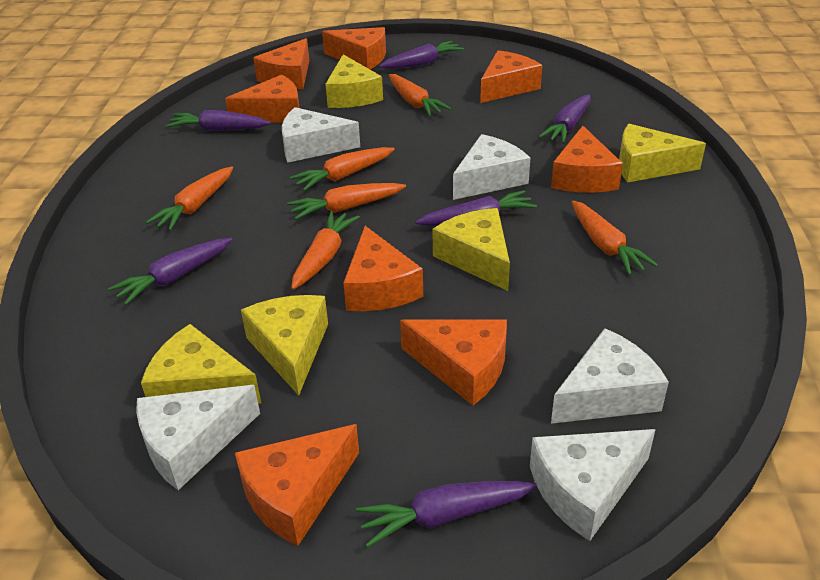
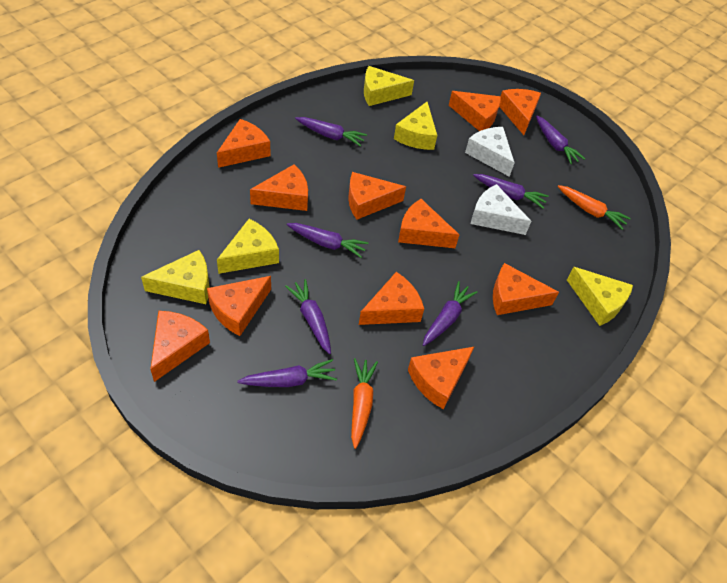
orange carrot: [146,166,233,231] [287,183,406,220] [290,147,395,191] [291,211,360,290] [389,74,451,116] [572,200,658,275] = 6 -> [351,358,378,449] [558,185,631,230] = 2
orange cheese: [225,75,300,123] [235,424,359,546] [253,38,309,89] [322,27,386,69] [343,226,423,311] [400,320,507,405] [480,50,543,103] [551,126,623,193] = 8 -> [150,311,210,382] [207,276,271,336] [217,119,270,168] [250,164,308,211] [348,172,406,220] [359,272,424,325] [398,199,460,248] [408,347,474,410] [449,91,501,131] [493,263,559,315] [499,89,541,135] = 11
purple carrot: [108,238,233,305] [166,110,271,131] [356,481,537,548] [379,41,464,69] [415,190,537,226] [538,94,591,144] = 6 -> [237,359,337,387] [285,279,331,354] [287,223,368,258] [295,117,367,147] [423,281,477,346] [473,174,549,209] [536,116,585,164] = 7
white cheese: [136,385,260,490] [282,107,360,163] [453,134,530,200] [530,429,656,541] [551,328,669,424] = 5 -> [465,127,515,177] [470,184,531,235] = 2

